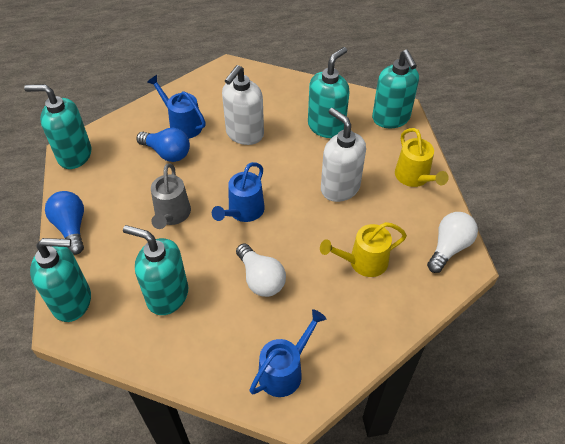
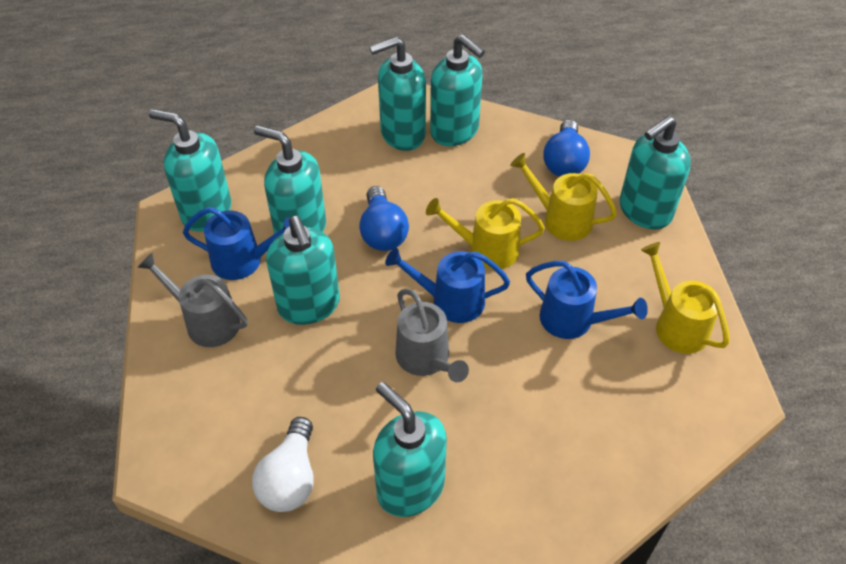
grey watering can: [151,163,191,229] = 1 -> [137,253,248,347] [395,289,469,382] = 2
turquoise soap dispenser: [24,84,91,169] [30,238,91,322] [123,225,188,315] [308,47,350,138] [372,50,419,128] = 5 -> [149,109,231,231] [254,125,326,234] [266,216,340,325] [369,36,426,151] [373,382,447,517] [430,35,485,146] [620,116,691,229] = 7
white light bulb: [236,243,286,297] [427,212,478,273] = 2 -> [252,417,314,512] = 1
white soap dispenser: [222,65,264,145] [321,108,366,202] = 2 -> none = 0
yellow watering can: [320,222,407,277] [395,128,449,187] = 2 -> [426,198,545,269] [510,153,617,241] [641,242,729,354] = 3

